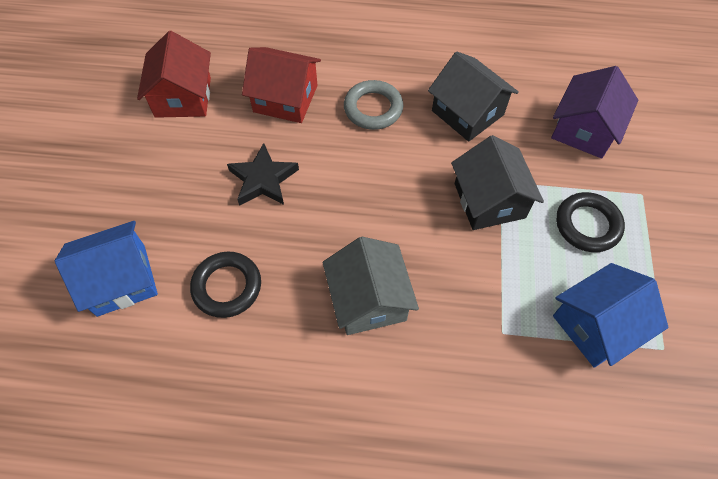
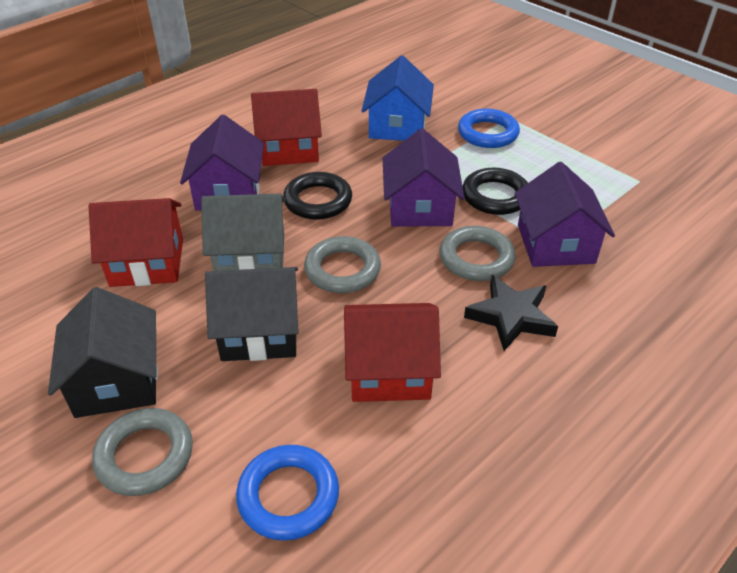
blue house: [55,221,158,317] [553,263,668,368] = 2 -> [362,55,434,141] = 1
blue ring: none = 0 -> [236,445,339,541] [458,109,520,148] = 2
grey ring: [344,80,403,130] = 1 -> [92,408,193,496] [304,236,381,293] [440,226,516,281] = 3
purple house: [551,66,638,159] = 1 -> [180,115,264,210] [383,128,464,227] [515,162,615,267] = 3
red house: [137,31,211,118] [242,47,321,123] = 2 -> [89,198,183,287] [251,89,322,166] [344,303,441,402] = 3

